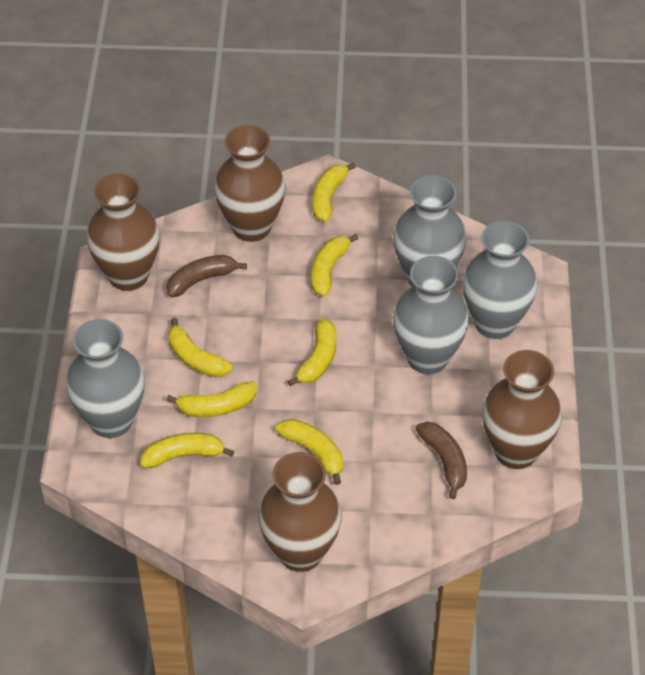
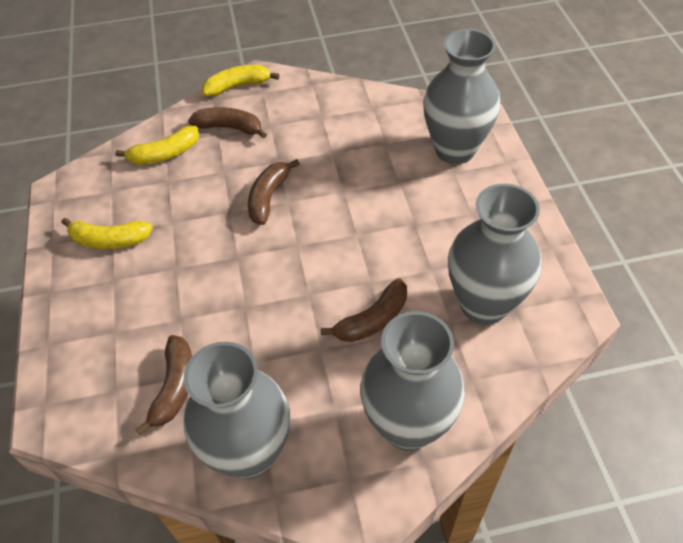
brown banana: [166,255,247,298] [415,422,467,499] = 2 -> [135,335,192,435] [188,107,267,139] [248,159,300,225] [321,278,407,342] = 4
brown vase: [86,173,160,291] [214,125,285,242] [258,452,342,572] [482,350,562,469] = 4 -> none = 0
yellow banana: [140,433,234,468] [166,382,257,417] [168,318,233,377] [276,419,343,485] [287,318,336,386] [311,234,359,296] [312,162,356,222] = 7 -> [61,218,153,249] [115,126,199,165] [202,65,280,97] = 3

